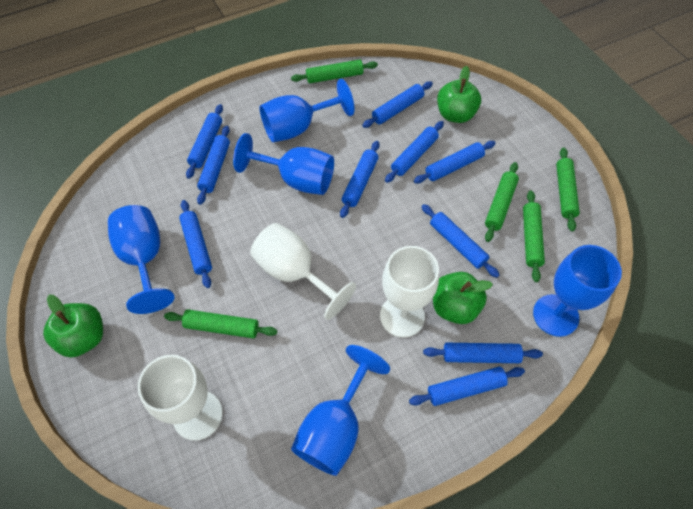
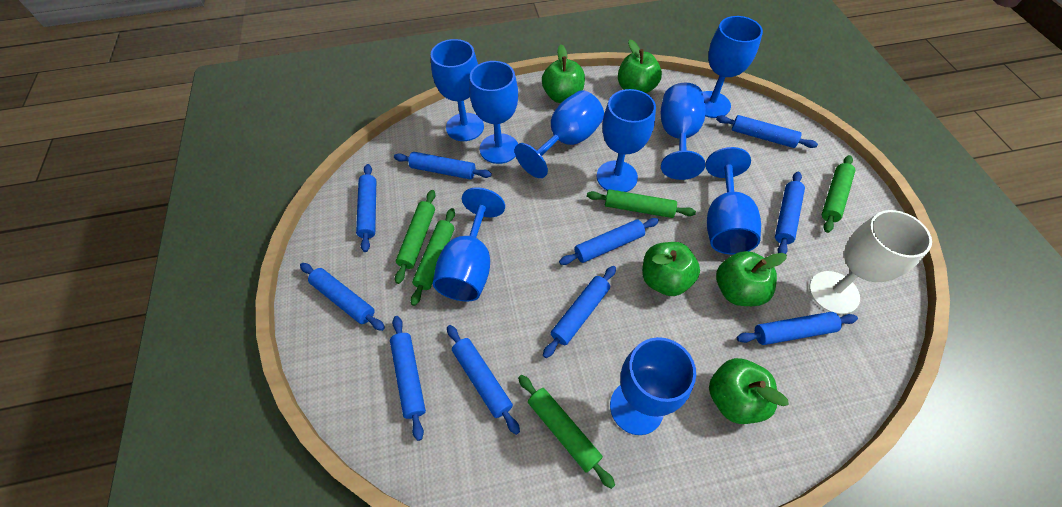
blue goblet: [108,205,174,314] [233,133,334,195] [259,79,355,142] [291,345,390,476] [533,245,622,337] = 5 -> [431,39,484,141] [433,187,505,302] [469,61,518,164] [515,90,604,178] [597,89,656,192] [610,337,696,435] [661,82,706,180] [702,16,763,118] [706,147,761,254] = 9
green apple: [43,295,103,358] [433,272,493,324] [437,66,481,123] = 3 -> [542,45,585,103] [618,39,662,93] [642,242,700,296] [709,358,789,424] [716,251,787,306] = 5
white goblet: [138,355,223,441] [250,223,356,320] [380,246,439,338] = 3 -> [809,210,932,314] = 1

